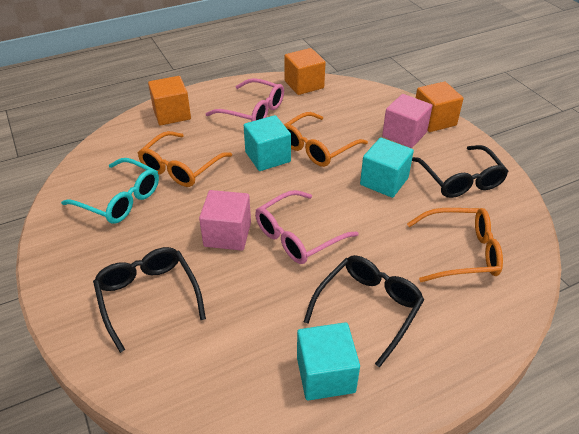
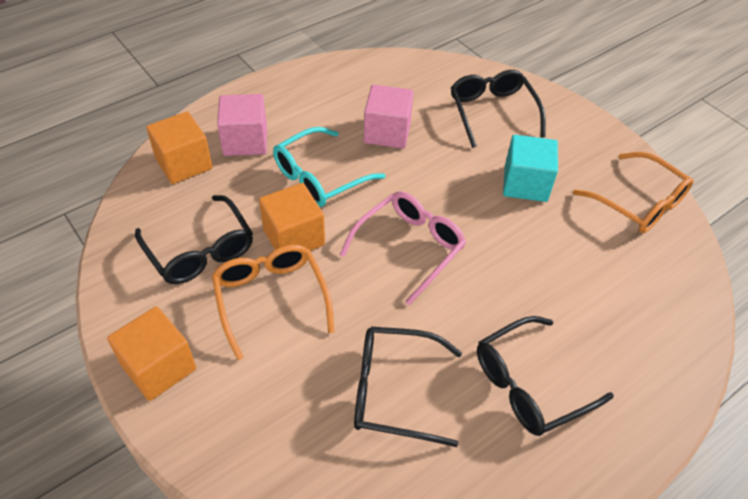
black glasses: [93,247,206,353] [303,255,424,367] [412,145,509,198] = 3 -> [135,195,253,284] [354,327,462,447] [451,70,546,148] [477,316,614,436] = 4
orange glasses: [138,131,232,187] [284,112,368,167] [407,208,503,282] = 3 -> [212,245,334,360] [573,152,694,233] = 2
pink glasses: [205,78,284,122] [255,190,359,264] = 2 -> [340,191,466,305] = 1
turquoise cube: [244,115,291,171] [297,322,360,401] [360,138,414,198] = 3 -> [503,135,558,202] = 1

